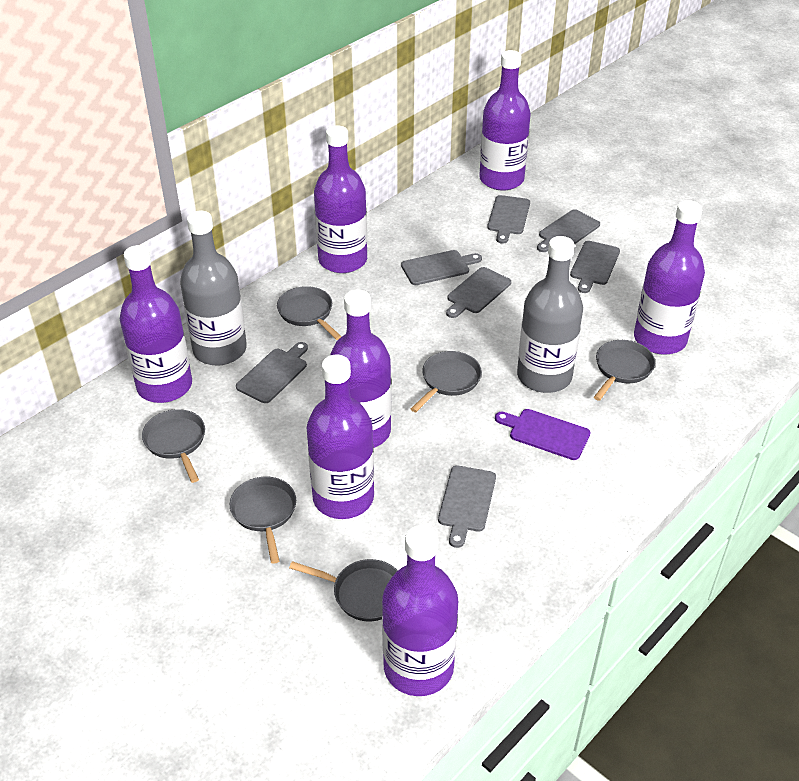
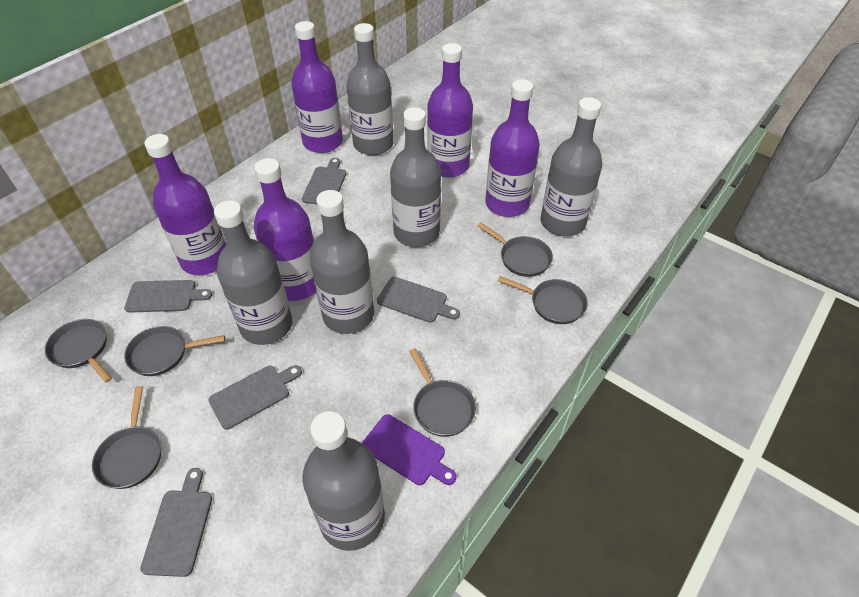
grey bottle: [180,210,247,366] [517,236,583,393] = 2 -> [214,200,292,345] [302,411,385,551] [310,190,374,334] [346,23,393,155] [390,107,441,247] [541,97,602,236] = 6
grey cutting board: [236,342,308,403] [401,250,482,285] [438,465,496,548] [446,267,511,318] [487,195,530,244] [537,209,600,252] [570,241,620,293] = 7 -> [124,280,212,312] [140,468,212,577] [208,365,302,430] [302,158,346,204] [377,277,460,323] = 5
purple bottle: [120,245,192,403] [307,355,374,519] [314,125,367,273] [330,289,391,448] [382,525,458,696] [479,50,531,191] [634,200,705,355] = 7 -> [144,134,226,275] [254,158,316,301] [291,21,343,153] [427,43,473,177] [485,79,540,217] = 5

